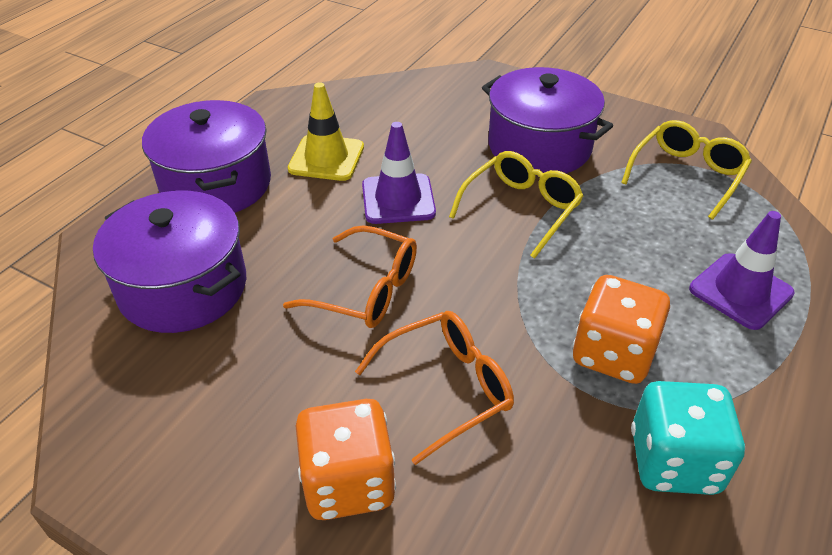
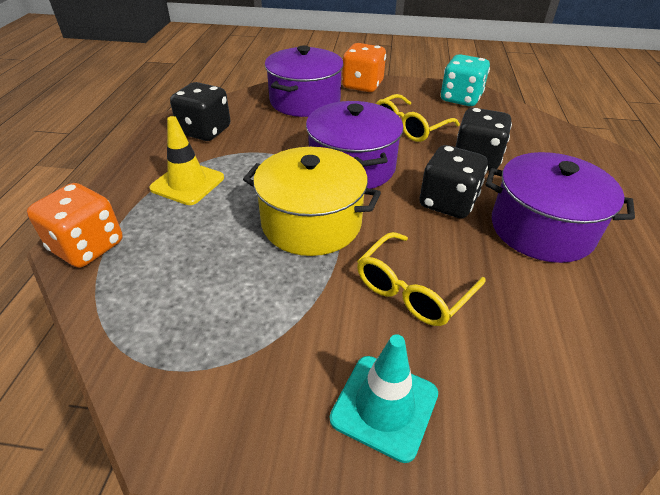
black dice: none = 0 -> [170,82,231,141] [419,145,488,219] [455,108,512,170] = 3
orange glasses: [283,225,417,328] [355,311,514,465] = 2 -> none = 0
purple traffic cone: [362,122,436,224] [689,211,795,330] = 2 -> none = 0
turquoise traffic cone: none = 0 -> [330,334,438,463] = 1
yellow pot: none = 0 -> [243,147,381,256] = 1

